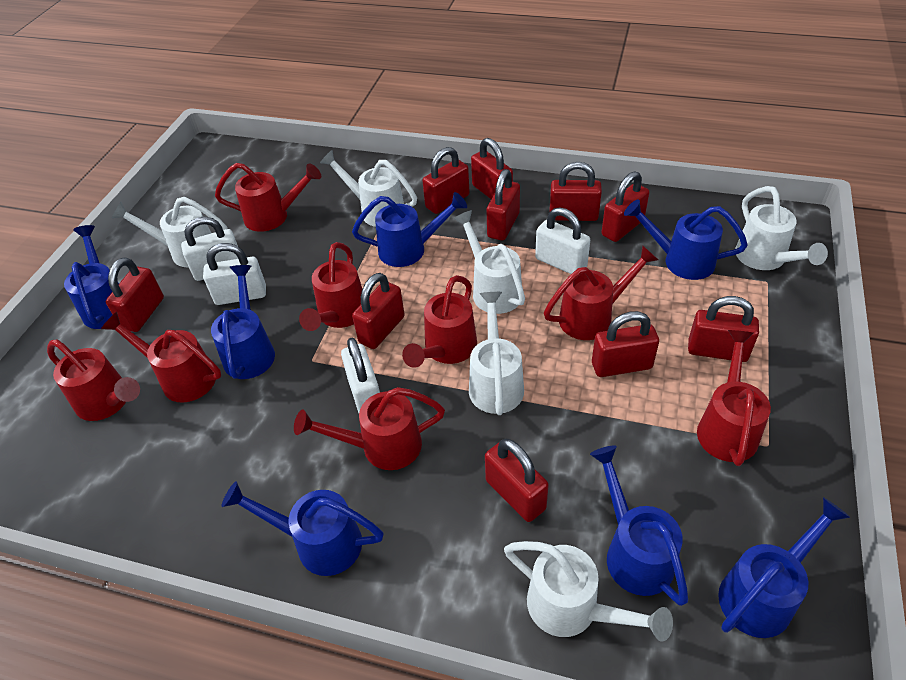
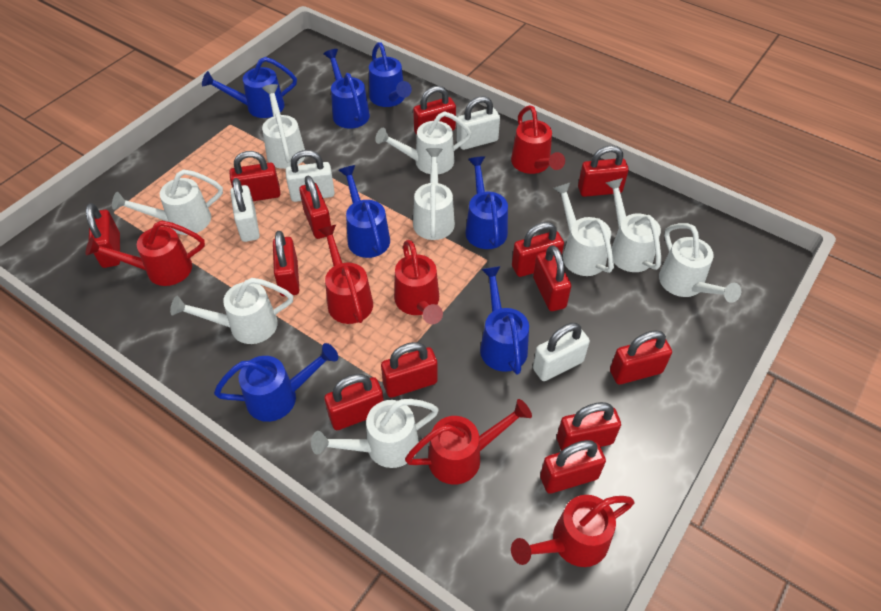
red padlock: [106,257,164,332] [352,273,405,349] [422,147,470,214] [471,138,513,199] [485,439,549,522] [487,169,520,240] [549,162,602,221] [592,311,659,377] [602,171,649,242] [688,296,759,362] = 10 -> [86,203,120,268] [229,151,281,201] [273,231,299,296] [299,176,331,239] [324,374,384,430] [381,342,438,398] [413,86,456,135] [512,222,564,277] [533,245,571,311] [540,440,606,494] [557,402,621,451] [578,145,629,197] [610,330,672,385] = 13
red watering can: [47,340,140,421] [101,312,221,402] [215,163,321,232] [294,387,445,470] [299,242,362,331] [402,275,477,368] [544,245,658,340] [697,330,771,466] = 8 -> [86,221,205,286] [318,225,373,324] [394,240,443,324] [405,399,532,485] [511,105,565,174] [511,495,634,567] = 6
white watering can: [112,197,228,267] [320,150,417,227] [453,210,525,314] [469,292,524,415] [504,541,673,642] [735,186,828,270] = 6 -> [112,169,223,235] [170,278,293,344] [262,84,305,169] [311,399,439,468] [375,111,472,174] [413,148,455,240] [553,183,614,276] [606,178,661,272] [659,223,741,303] = 9

